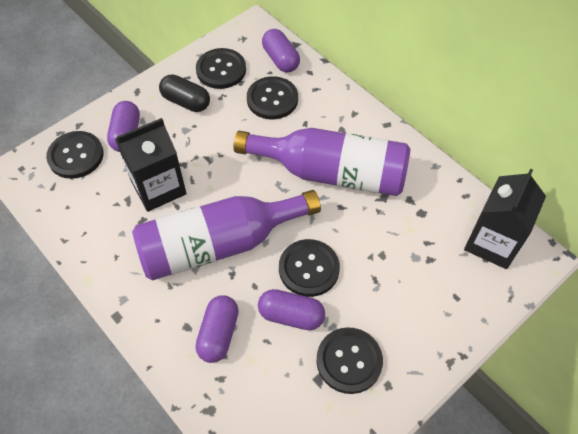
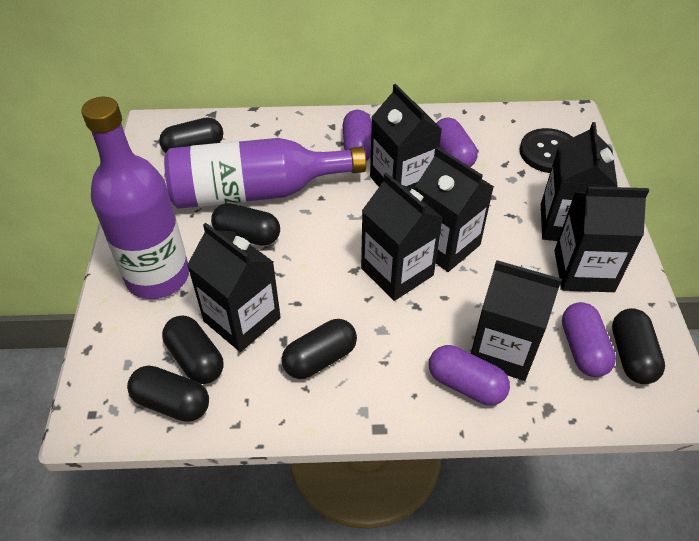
black button: [46,131,104,179] [196,48,246,89] [247,76,298,119] [279,239,340,297] [316,327,383,394] = 5 -> [519,128,573,173] = 1
black capsule: [159,74,210,112] = 1 -> [127,365,209,422] [159,117,223,153] [162,316,224,384] [211,203,280,246] [282,319,357,379] [612,308,665,384] = 6
black carton: [115,118,187,212] [464,169,546,269] = 2 -> [187,223,281,352] [361,172,443,301] [370,84,442,191] [416,147,494,272] [471,260,562,381] [541,122,618,241] [554,186,649,292] = 7

